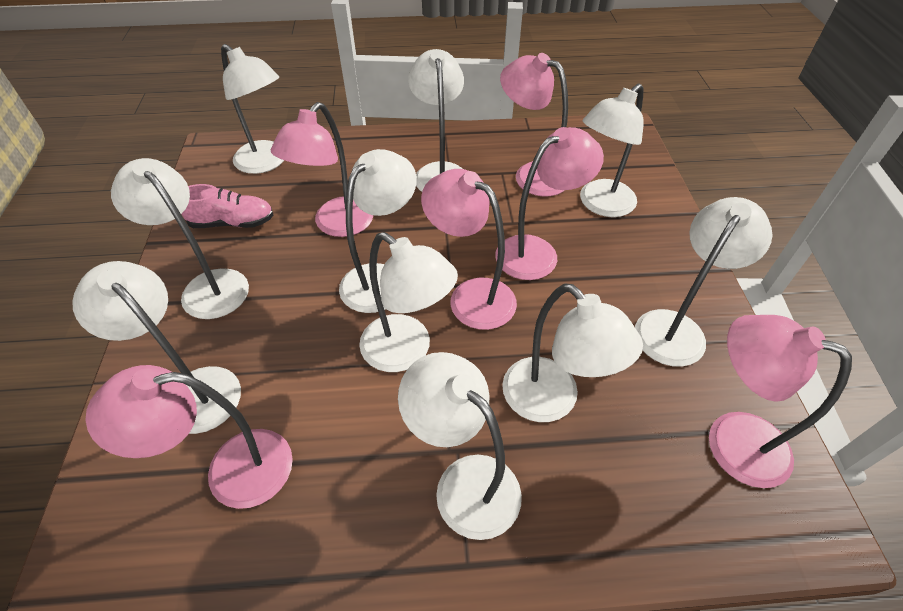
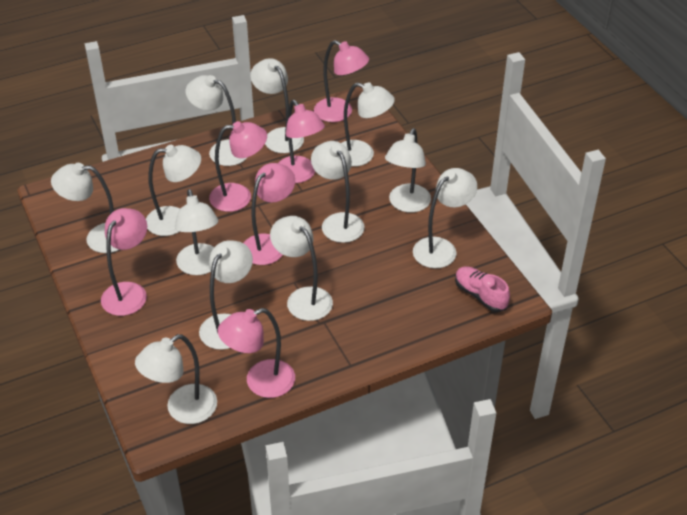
white lamp: [72,261,241,434] [111,158,249,319] [221,44,284,174] [339,149,417,313] [359,232,458,372] [398,352,522,540] [408,49,464,192] [502,283,643,422] [580,83,644,217] [635,197,772,367] = 10 -> [51,163,120,253] [135,334,217,424] [146,145,201,236] [175,189,218,275] [186,75,247,166] [199,240,253,350] [250,58,304,153] [270,216,333,321] [311,141,365,243] [341,82,395,167] [385,128,431,213] [413,168,477,268] = 12

